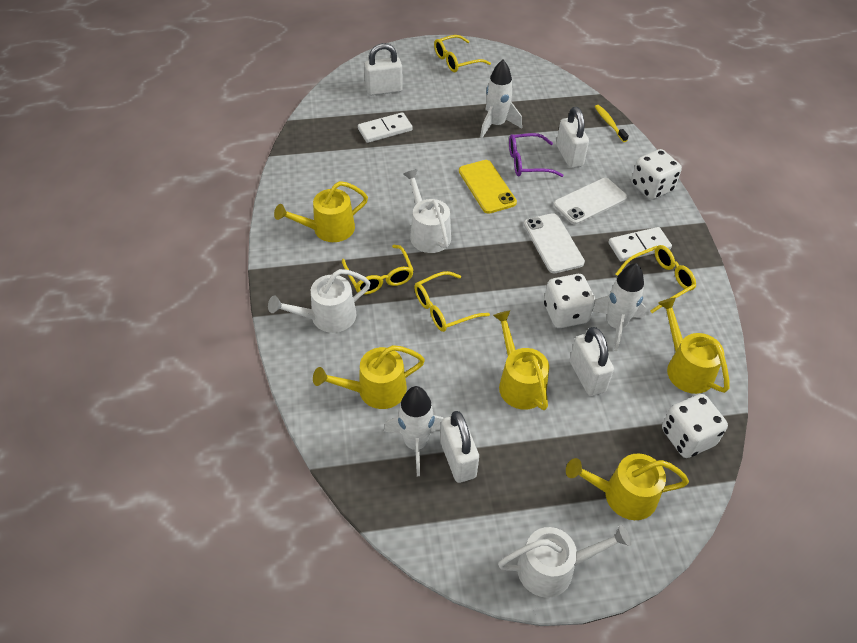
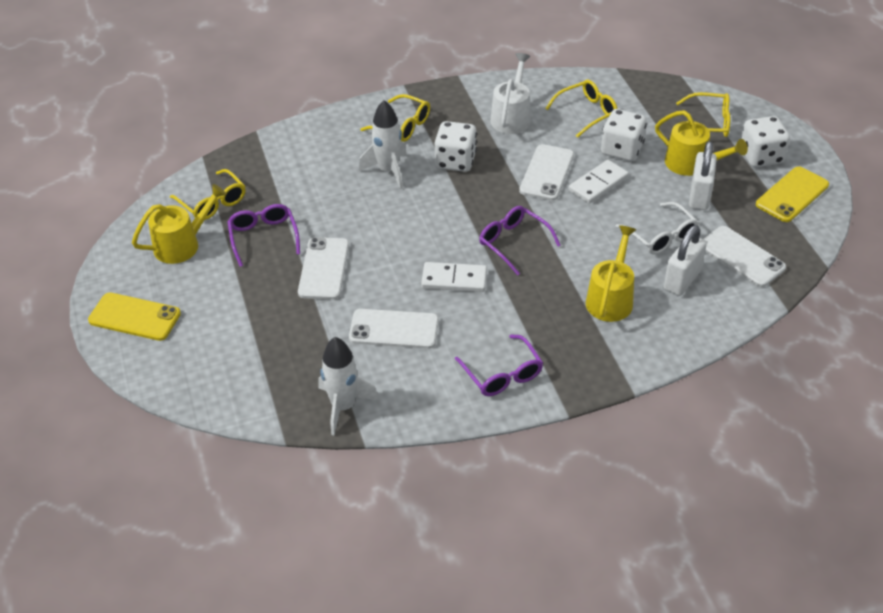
purple glasses: [509,133,564,177] = 1 -> [228,204,300,267] [455,334,543,396] [479,206,561,275] = 3
white glasses: none = 0 -> [615,202,699,254] = 1
white padlock: [364,43,403,95] [440,411,479,483] [556,107,589,168] [570,327,614,396] = 4 -> [664,225,707,296] [689,141,717,210] = 2
white phone: [524,213,585,273] [553,178,627,225] = 2 -> [298,237,349,300] [349,309,439,349] [519,144,574,201] [703,226,786,287] = 4
white rocket: [384,386,444,476] [480,60,522,138] [593,263,646,351] = 3 -> [318,337,379,435] [359,100,407,189] = 2
white watering can: [268,269,371,333] [403,169,451,253] [498,525,631,598] = 3 -> [490,53,531,134] = 1
yellow phone: [459,160,517,214] = 1 -> [88,292,181,341] [756,166,829,222] = 2
yellow toothbrush: [595,105,629,142] = 1 -> none = 0
yellow watering can: [274,181,368,242] [313,345,425,409] [493,310,549,410] [566,453,689,520] [658,298,729,394] = 5 -> [132,184,226,264] [586,225,636,322] [655,110,748,176] = 3

